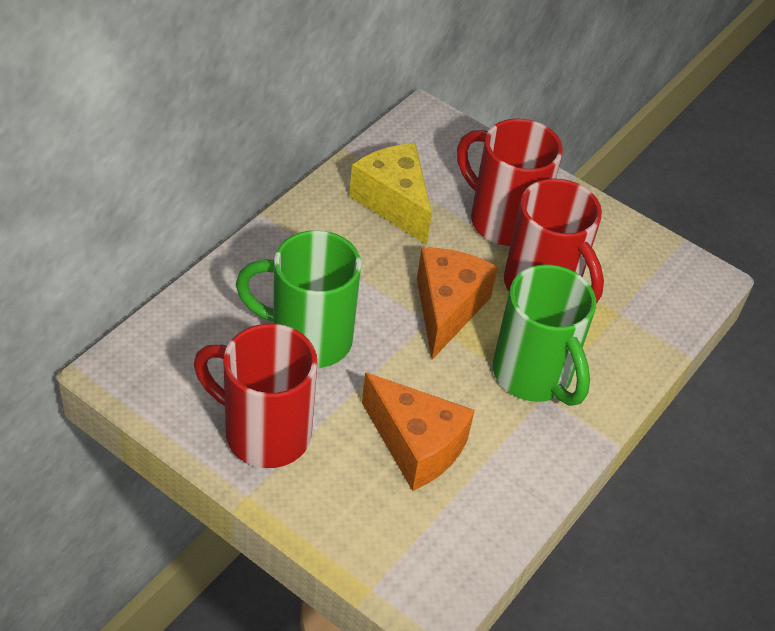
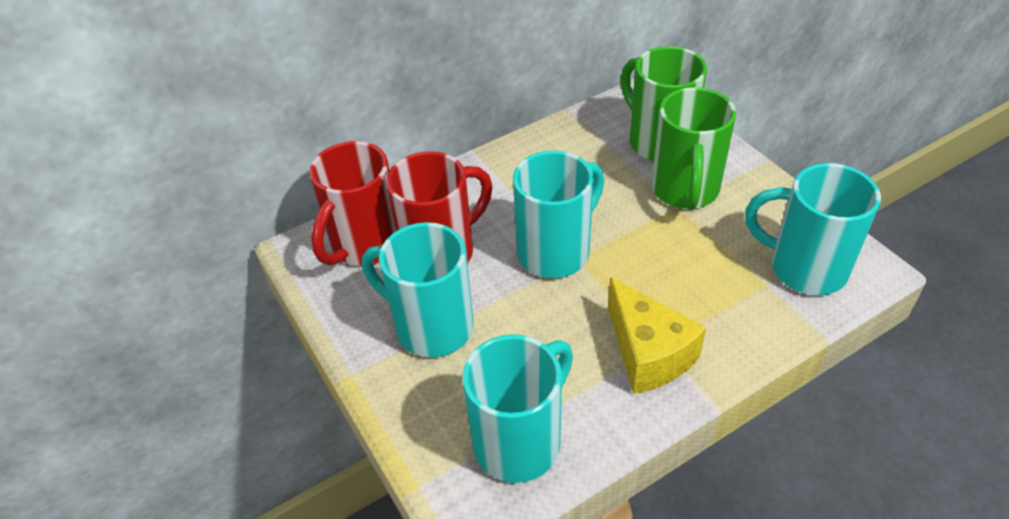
orange cheese: [362,372,475,491] [417,248,498,360] = 2 -> none = 0
red mug: [194,324,317,468] [457,119,563,246] [504,178,604,304] = 3 -> [310,141,396,266] [386,151,492,264] = 2
turquoise mug: none = 0 -> [362,222,474,357] [462,334,573,483] [513,151,604,278] [745,163,881,295] = 4

